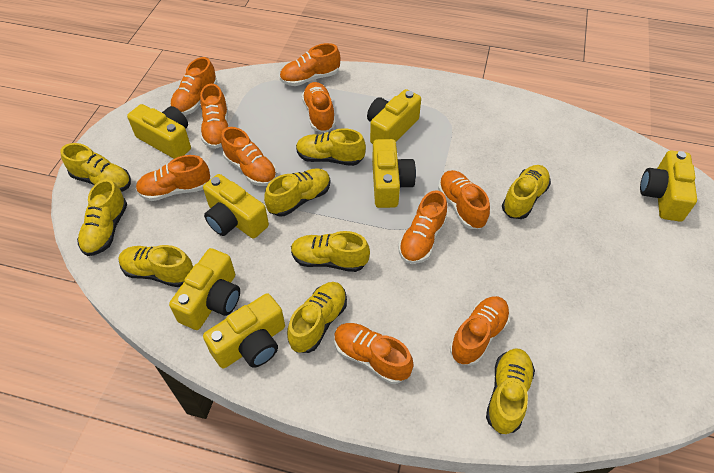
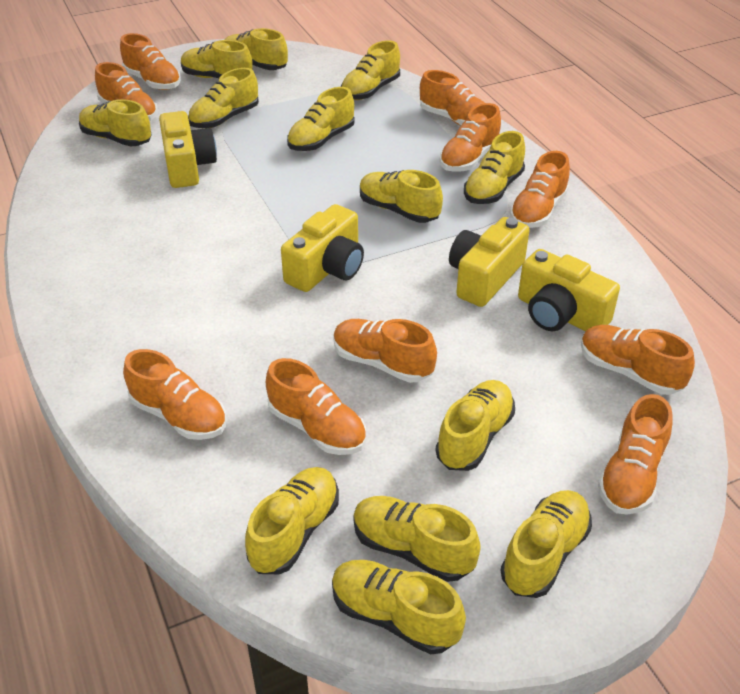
yellow camera: [127,104,191,159] [169,248,240,330] [203,174,269,239] [203,293,285,368] [367,89,421,144] [372,139,416,208] [640,150,697,222] = 7 -> [159,111,217,188] [281,204,364,292] [449,217,529,307] [518,249,620,331] = 4
yellow shoe: [60,143,131,192] [77,179,127,256] [118,245,193,287] [264,168,330,216] [287,282,347,353] [291,231,370,272] [296,128,366,166] [486,348,535,434] [502,165,551,219] = 9 -> [79,99,152,147] [181,40,253,78] [188,68,259,129] [225,28,288,70] [245,467,339,574] [287,87,355,151] [332,560,466,654] [341,40,400,100] [353,496,481,582] [360,170,443,223] [435,380,515,471] [464,131,525,204] [500,490,592,598] = 13

